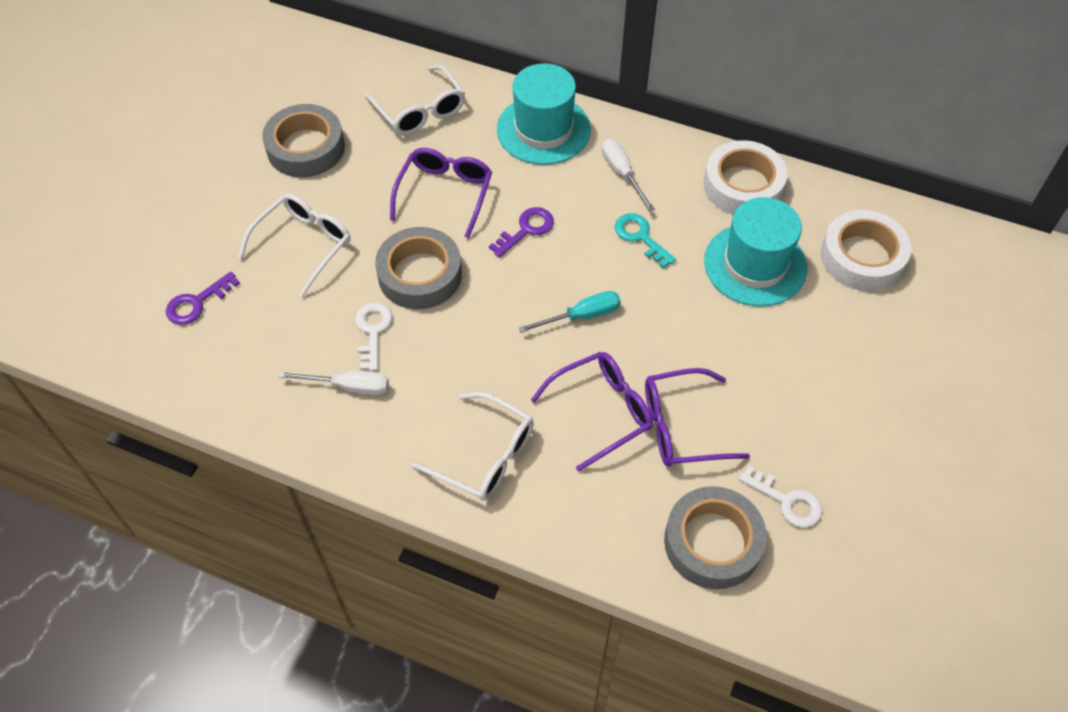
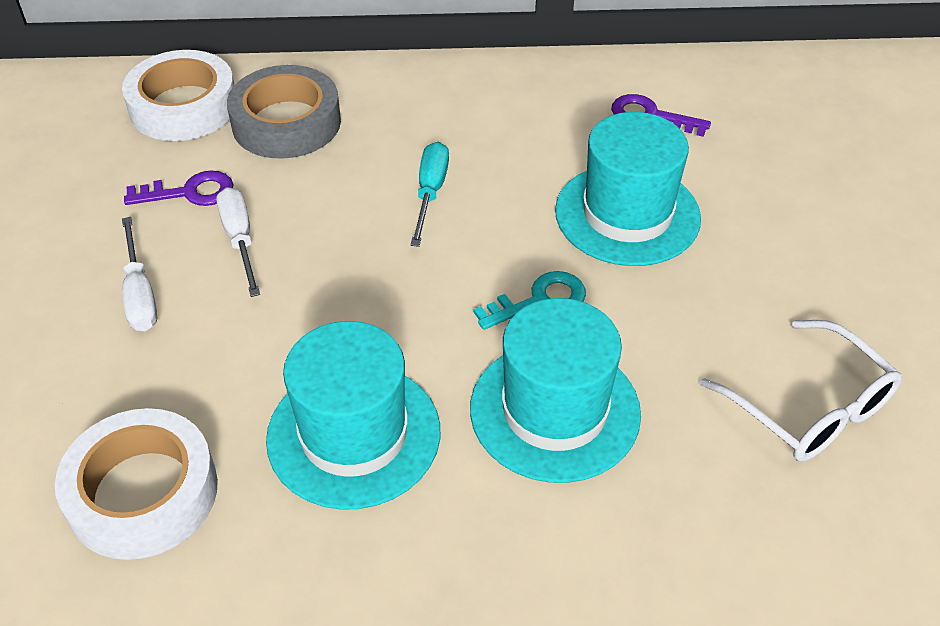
grey tape: [262,104,345,177] [375,227,462,309] [664,486,767,589] = 3 -> [227,65,341,159] = 1
purple glasses: [390,148,492,238] [531,352,653,472] [645,368,750,467] = 3 -> none = 0
turquoise hat: [497,63,591,165] [704,197,807,306] = 2 -> [266,321,440,510] [470,298,641,483] [555,112,701,266] = 3
white glasses: [238,193,351,297] [365,65,465,135] [411,392,534,501] = 3 -> [700,320,902,461] = 1
white key: [355,303,392,371] [739,465,822,528] = 2 -> none = 0

